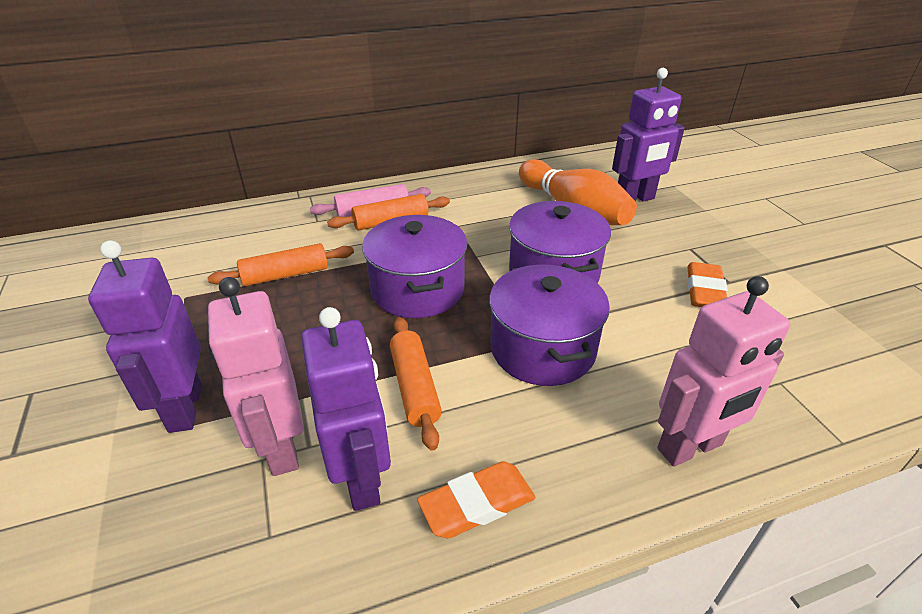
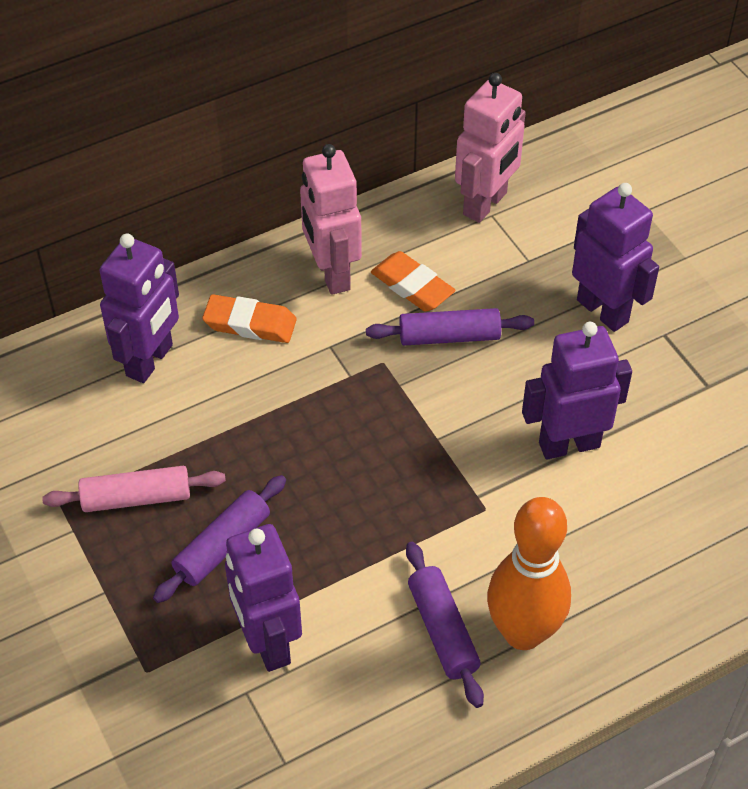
orange rolling pin: [208,243,354,286] [327,194,450,230] [390,317,442,451] = 3 -> none = 0
purple pot: [362,215,467,318] [489,264,610,386] [509,201,611,283] = 3 -> none = 0
purple robot: [88,241,202,433] [301,307,391,511] [612,68,685,202] = 3 -> [99,234,179,383] [225,524,302,672] [522,322,632,460] [572,183,659,332] = 4
purple rolling pin: none = 0 -> [153,475,286,603] [366,308,534,346] [406,542,484,708] = 3

